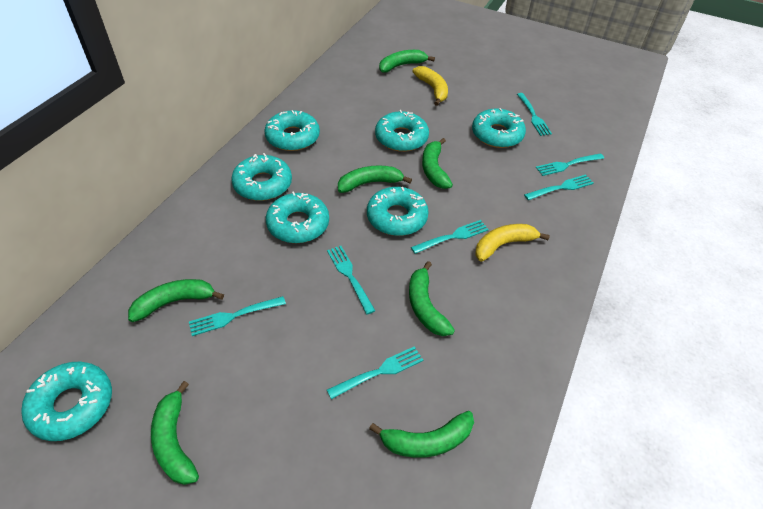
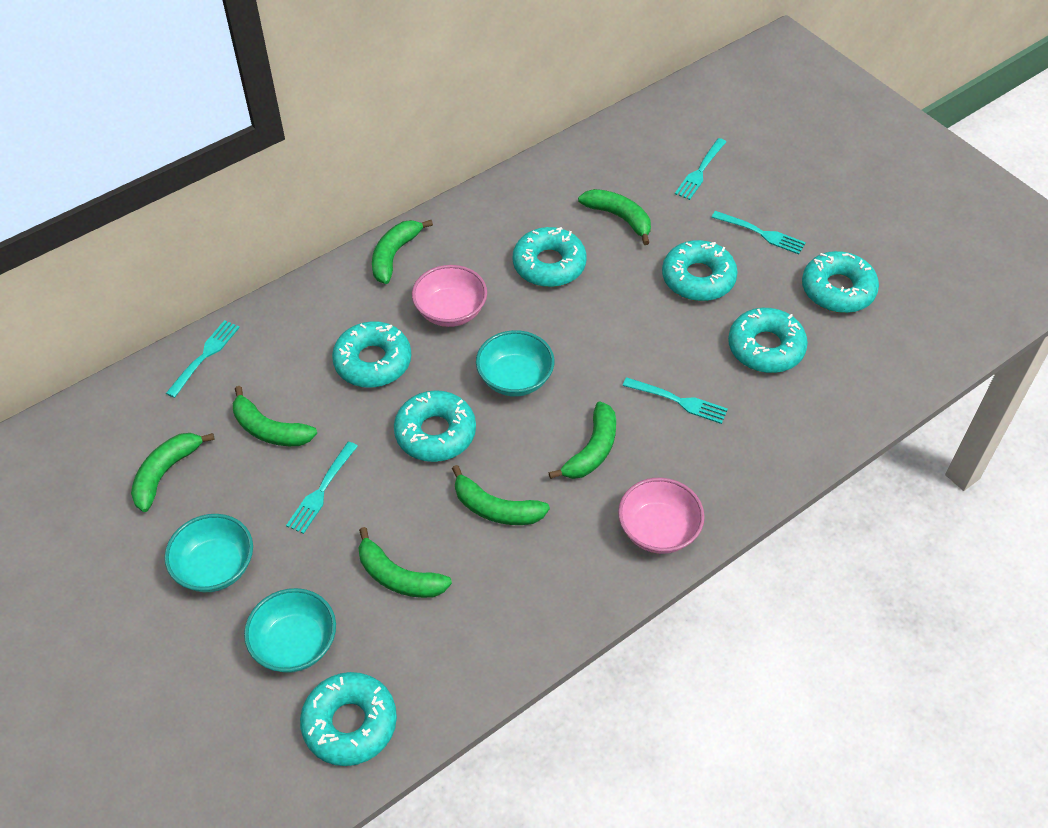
pink bowl: none = 0 -> [412,265,487,327] [618,478,705,554] = 2
turquoise bowl: none = 0 -> [165,514,253,592] [244,588,336,673] [476,330,554,397] = 3
turquoise fork: [189,296,286,336] [327,246,375,314] [327,346,423,399] [411,220,489,254] [517,93,552,136] [524,175,594,200] [536,153,604,176] = 7 -> [166,320,240,398] [286,442,358,534] [622,377,728,424] [675,138,726,200] [711,211,806,254] = 5
yellow banana: [413,66,448,106] [475,224,550,262] = 2 -> none = 0

